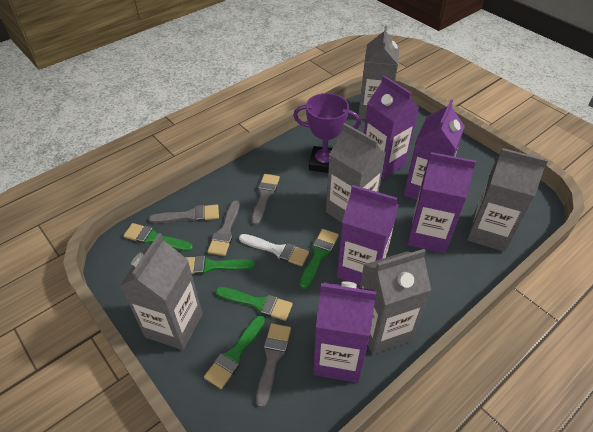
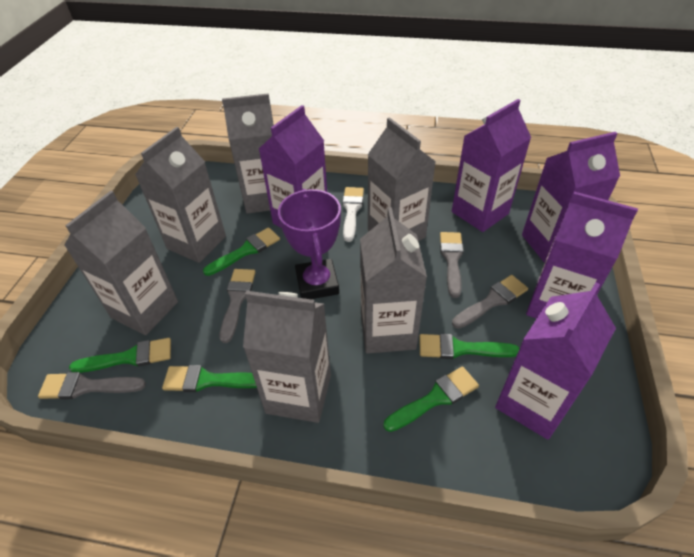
grey carton: [120,233,203,350] [326,123,386,222] [358,25,399,119] [360,249,431,354] [467,148,548,252] = 5 -> [64,191,178,335] [135,127,226,263] [222,93,274,214] [243,291,331,423] [360,207,427,354] [368,117,436,241] = 6

